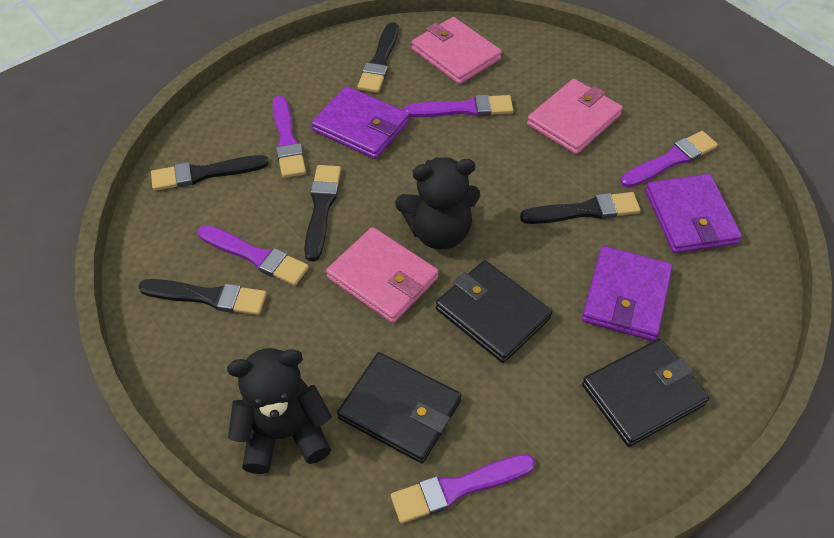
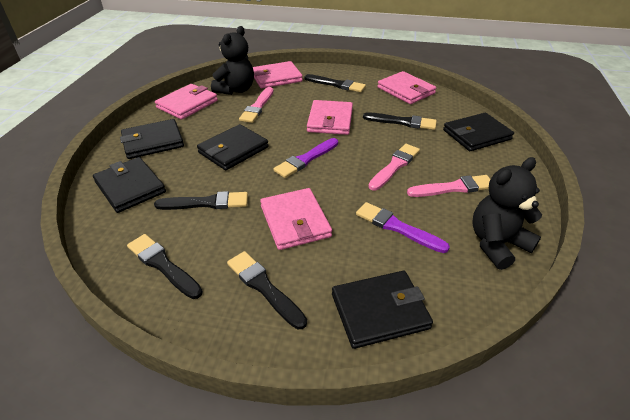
black wallet: [337,352,461,463] [436,260,552,363] [582,339,709,447] = 3 -> [93,157,166,213] [120,119,184,159] [197,124,269,170] [332,271,433,349] [443,113,514,151] = 5
pink brush: none = 0 -> [239,87,273,123] [368,144,420,191] [407,175,491,197] = 3
pink wallet: [326,227,439,323] [412,17,502,84] [527,79,623,154] = 3 -> [155,84,218,120] [253,61,303,88] [260,188,332,250] [307,100,353,135] [377,71,436,104] = 5
purple brush: [198,225,309,286] [273,96,306,178] [391,454,535,523] [404,95,513,117] [620,131,718,188] = 5 -> [273,138,338,178] [356,202,450,253] = 2
purple wallet: [311,86,409,159] [582,246,673,341] [645,174,742,253] = 3 -> none = 0

